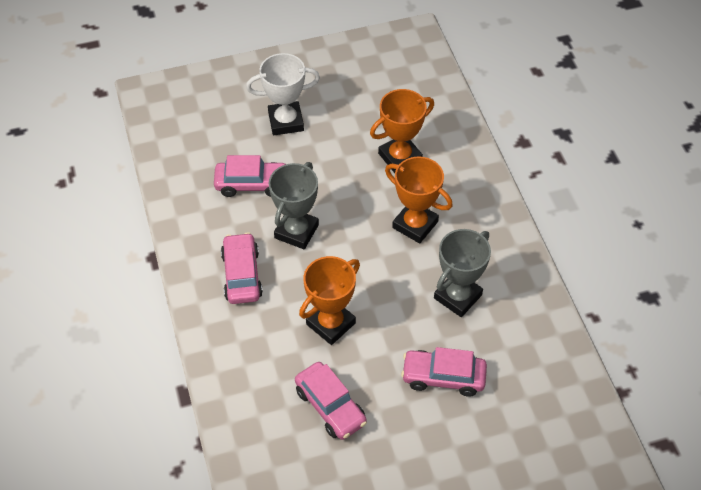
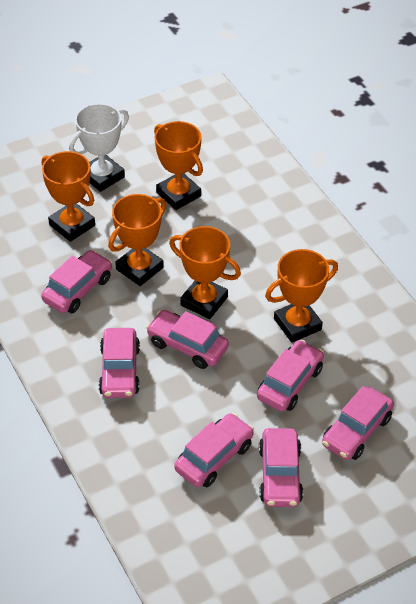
grey trophy: [269,162,319,249] [434,229,491,317] = 2 -> none = 0
orange trophy: [299,256,360,345] [370,89,434,173] [385,156,453,243] = 3 -> [42,151,95,242] [108,194,166,286] [154,121,203,210] [169,226,241,319] [265,249,338,343] = 5
pink car: [214,155,286,197] [221,232,263,304] [295,362,367,440] [401,347,487,396] = 4 -> [41,250,112,313] [99,328,140,398] [146,310,229,369] [174,413,254,487] [257,340,324,411] [259,428,303,507] [322,386,394,460] = 7

